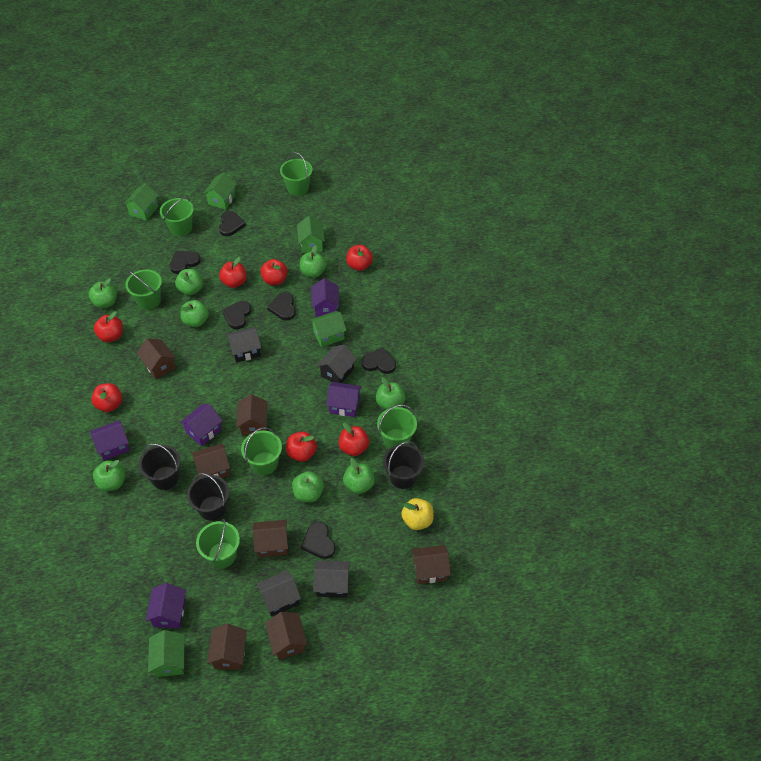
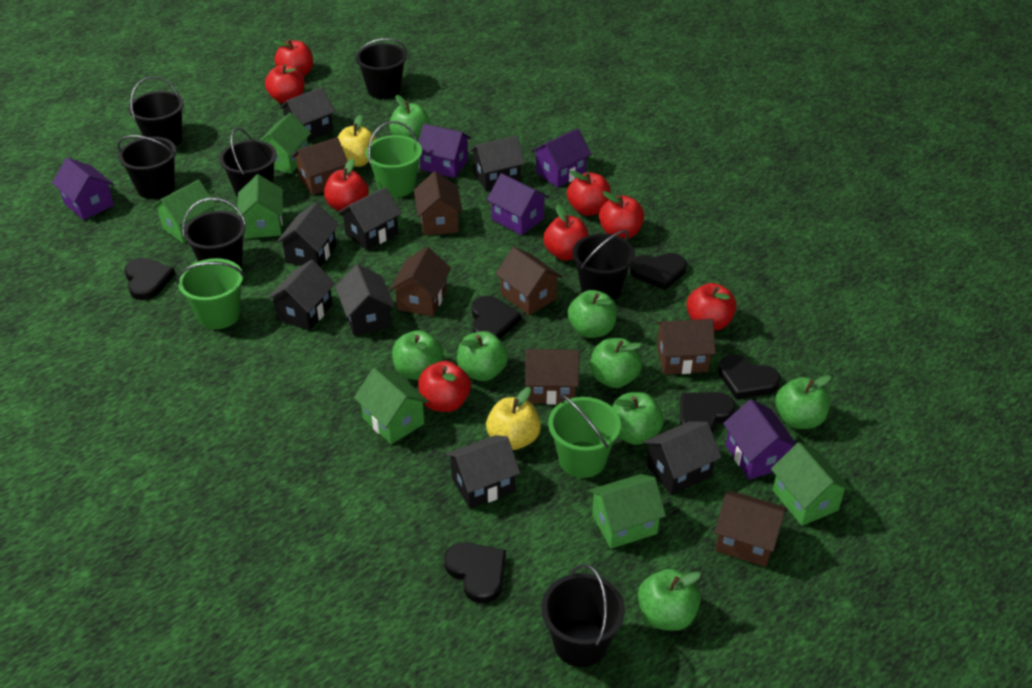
black bucket: [139,443,180,490] [187,473,229,521] [383,441,424,489] = 3 -> [117,135,176,199] [129,77,184,146] [182,198,247,268] [219,128,277,198] [355,38,407,99] [541,564,625,667] [572,230,635,300] = 7
black house: [227,327,261,363] [257,570,301,617] [313,560,350,598] [317,345,357,383] = 4 -> [268,260,335,331] [277,203,339,267] [279,87,335,141] [335,264,395,336] [338,187,402,250] [445,435,520,509] [470,136,525,191] [643,422,721,495] = 8
green bucket: [125,270,162,310] [160,197,194,236] [196,519,240,568] [241,427,282,475] [280,152,313,196] [377,405,417,449] = 6 -> [177,258,245,329] [366,121,422,198] [548,394,621,478] = 3
green house: [123,183,159,221] [148,630,185,677] [203,172,237,210] [297,215,325,253] [310,311,347,347] = 5 -> [153,180,216,244] [237,174,283,239] [259,113,311,174] [354,368,429,444] [588,474,666,549] [771,442,852,526] = 6
red apple: [91,383,122,412] [94,311,123,342] [219,257,246,288] [260,259,288,285] [286,432,317,462] [339,422,369,456] [346,245,373,271] = 7 -> [265,64,305,104] [273,39,313,76] [324,158,369,212] [418,361,471,412] [543,204,589,261] [567,171,611,216] [599,191,644,239] [686,283,737,331] = 8
yellow apple: [401,498,434,530] = 1 -> [338,114,376,167] [486,387,541,450] = 2

